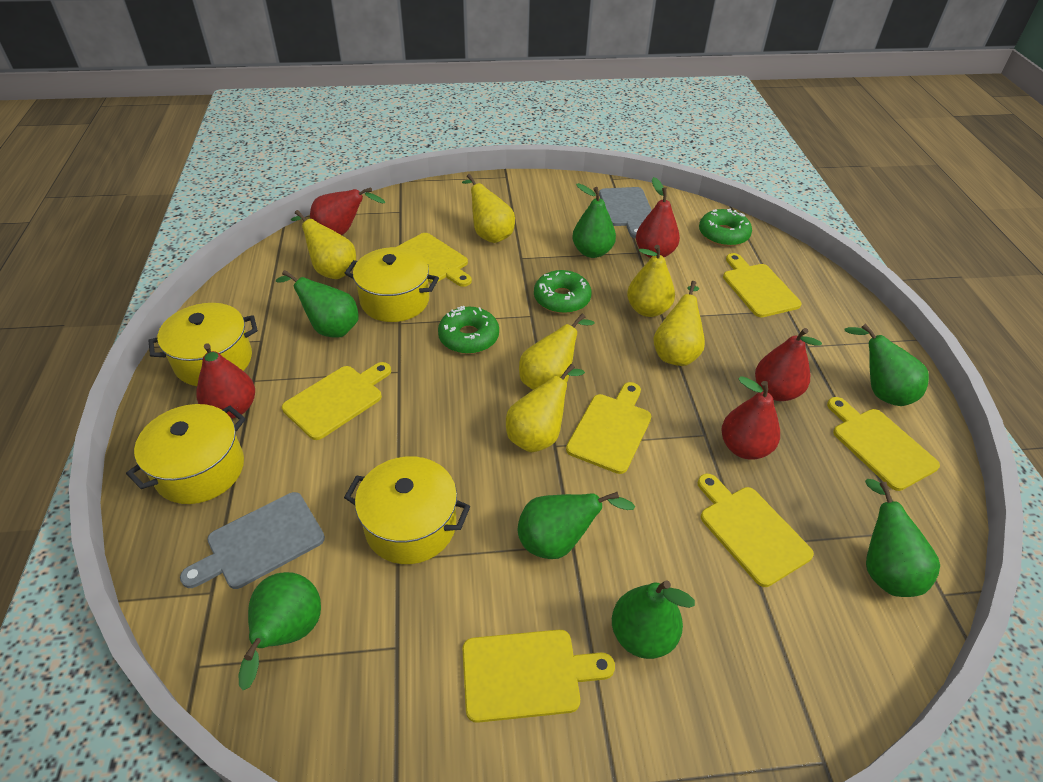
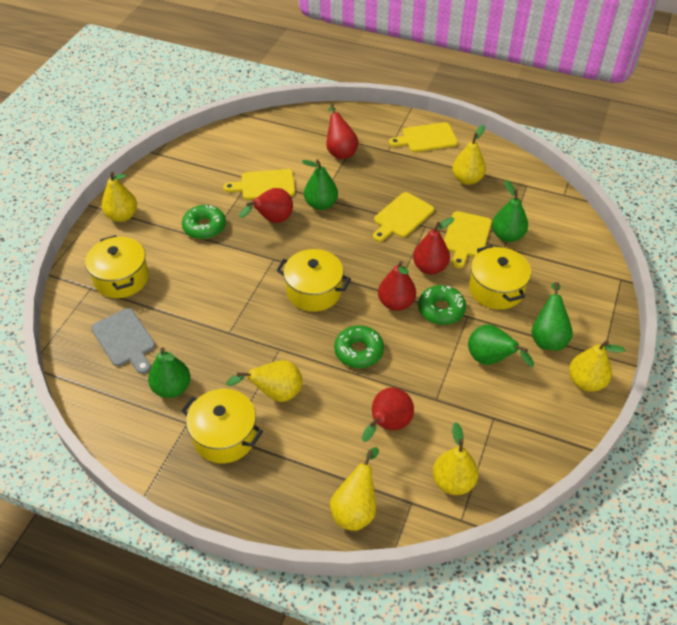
green pear: [238,572,321,690] [276,270,358,338] [518,492,635,559] [572,183,616,258] [612,580,695,659] [844,324,929,406] [865,479,940,597] = 7 -> [148,347,191,398] [302,159,338,210] [468,324,534,367] [492,180,528,242] [531,282,573,351] = 5
grey cutting board: [180,492,325,589] [599,187,652,239] = 2 -> [91,308,155,374] = 1
yellow cutting board: [282,362,391,440] [397,233,472,287] [463,630,615,723] [566,382,651,474] [697,474,814,587] [723,253,802,317] [827,397,940,491] = 7 -> [223,169,295,200] [373,192,434,242] [389,122,458,152] [444,211,492,268] = 4

